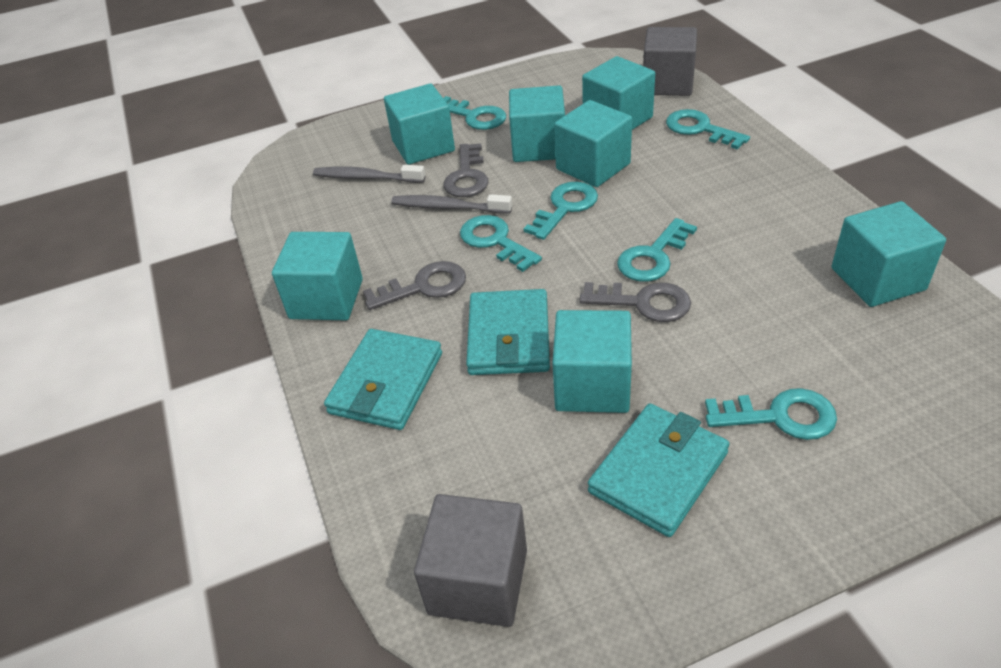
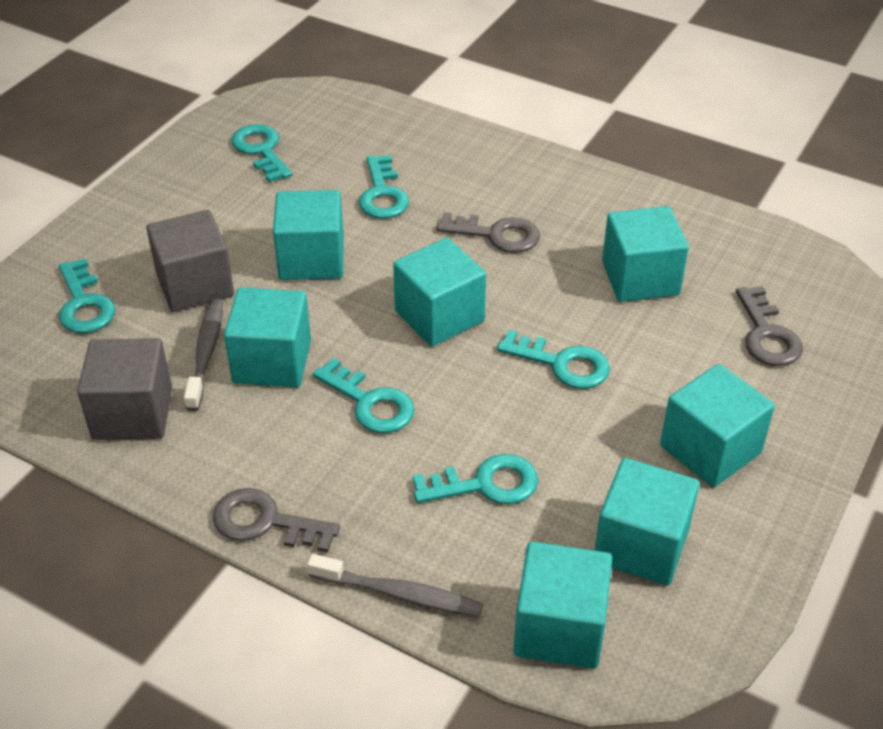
turquoise wallet: [324,329,442,430] [466,289,550,375] [588,403,729,537] = 3 -> none = 0

